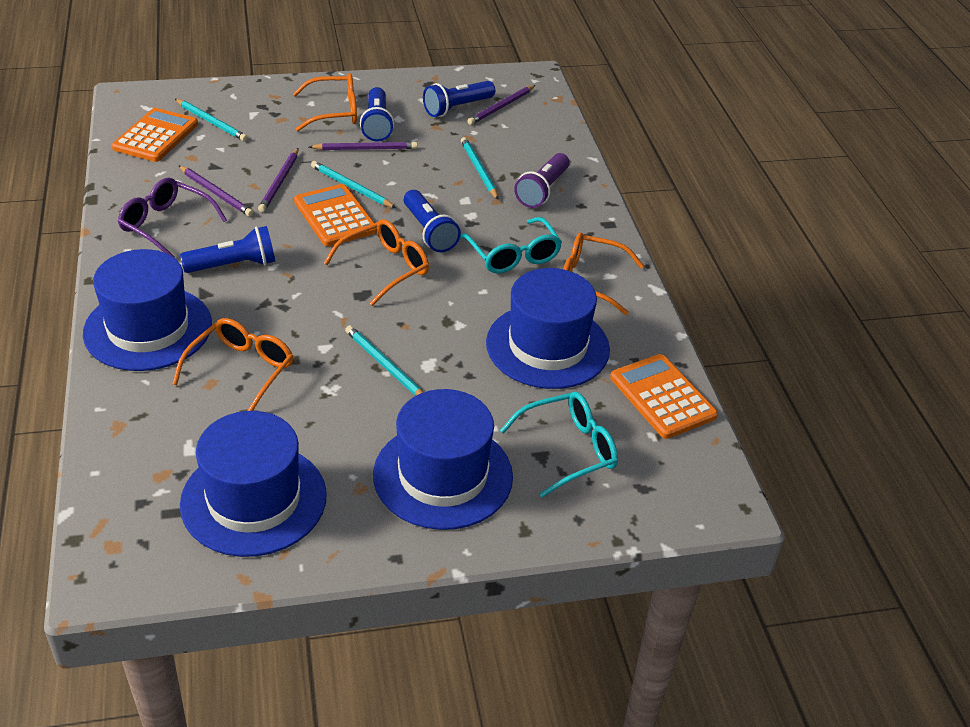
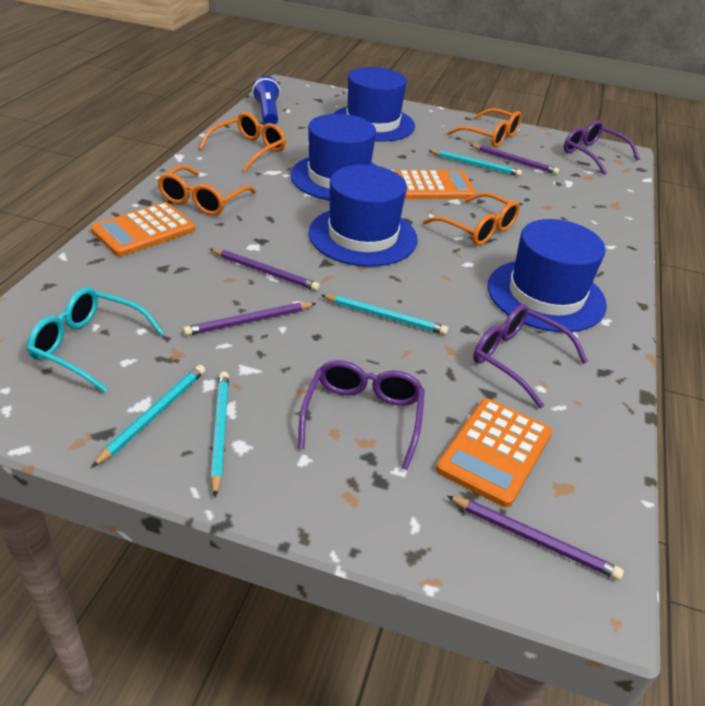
blue flashlight: [180,226,275,273] [360,87,394,142] [404,190,461,252] [423,81,495,117] = 4 -> [252,76,280,125] = 1
purple flashlight: [514,153,569,208] = 1 -> none = 0
purple glasses: [118,178,227,258] = 1 -> [298,360,425,470] [473,304,588,408] [564,120,640,175] = 3
turquoise glasses: [460,217,562,274] [500,392,618,498] = 2 -> [27,287,164,392] = 1

